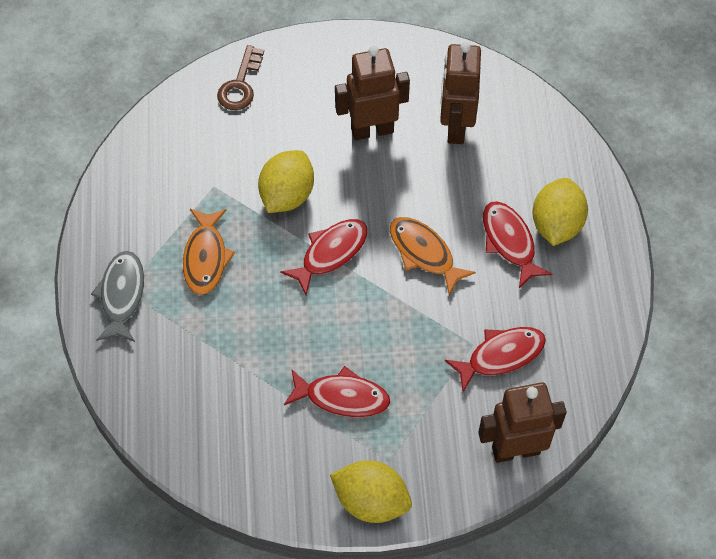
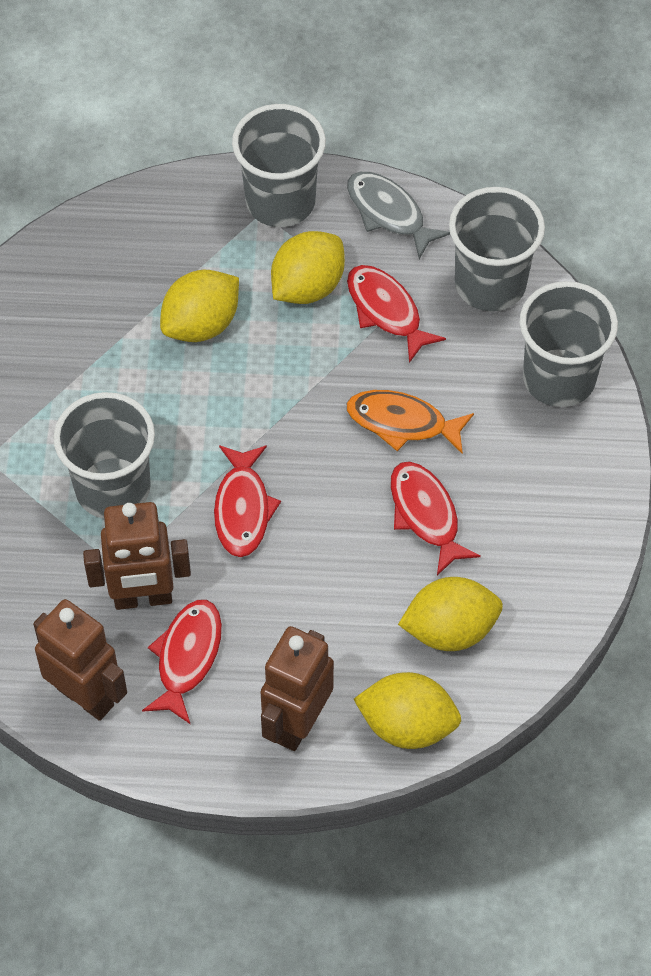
brown key: [217,45,264,110] = 1 -> none = 0
grey cup: none = 0 -> [53,392,155,519] [232,104,326,227] [449,187,545,311] [520,281,618,407] = 4
orange fish: [183,209,235,295] [390,217,476,295] = 2 -> [347,390,474,454] = 1
yellow lemon: [258,150,314,213] [330,460,412,523] [532,178,588,246] = 3 -> [160,270,239,342] [271,231,345,304] [354,672,461,749] [398,577,503,651] = 4

